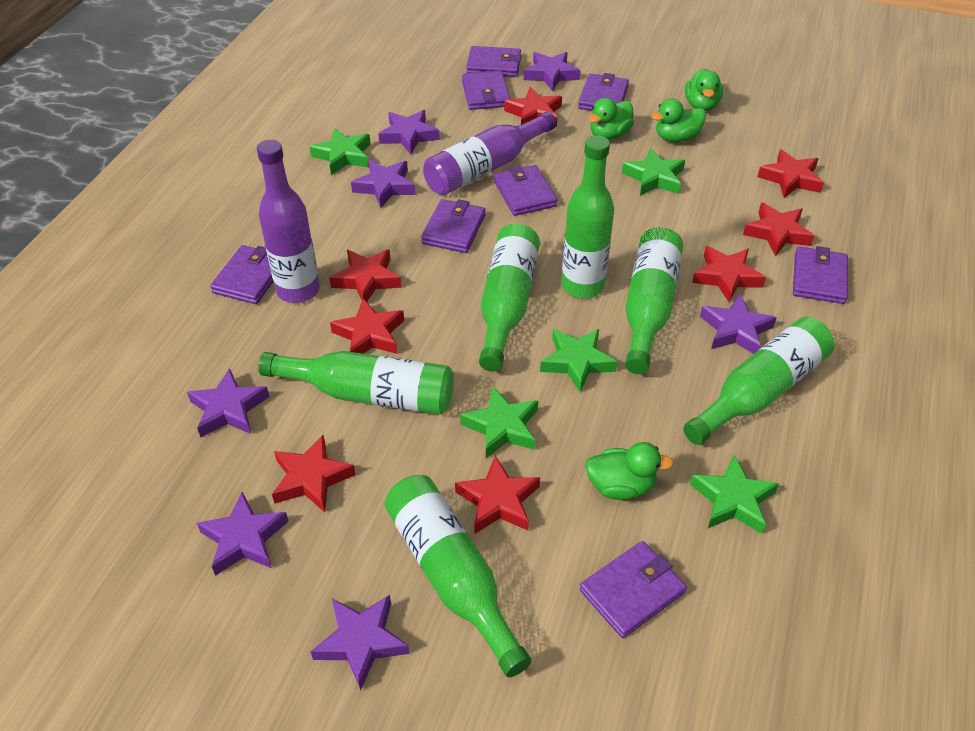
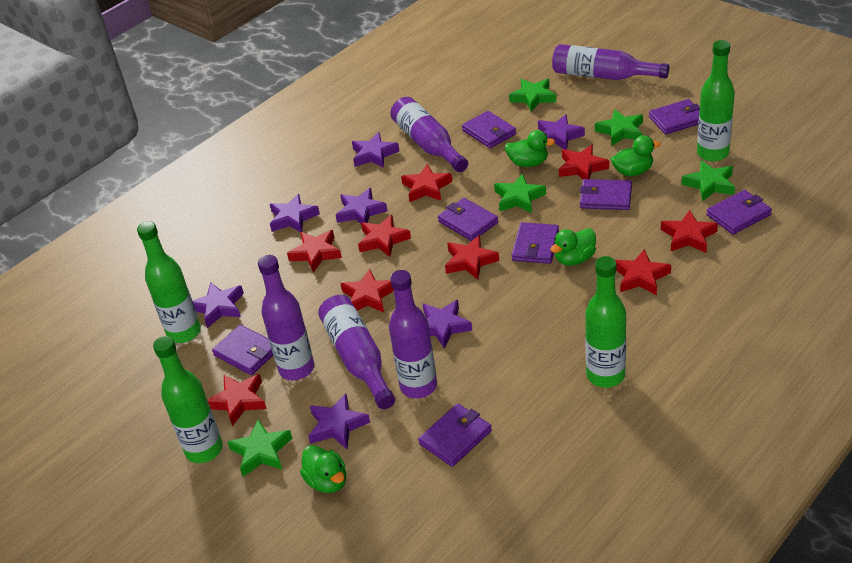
green bottle: [258,351,454,414] [384,475,531,677] [479,224,540,371] [561,135,614,298] [625,227,683,374] [683,317,834,445] = 6 -> [137,221,201,343] [153,336,223,463] [585,256,626,388] [697,40,735,162] = 4
purple bottle: [257,140,320,303] [423,112,556,196] = 2 -> [258,255,314,380] [318,295,395,409] [389,270,437,398] [390,97,468,172] [552,44,669,80] = 5
red star: [272,435,356,513] [329,249,402,302] [330,298,404,354] [455,455,540,534] [504,87,562,127] [692,246,766,302] [743,202,814,256] [757,149,824,198] = 8 -> [207,374,267,426] [287,230,342,273] [340,269,394,312] [358,215,411,257] [401,164,452,202] [445,235,499,280] [559,145,609,179] [615,249,671,295] [661,210,718,253] = 9

